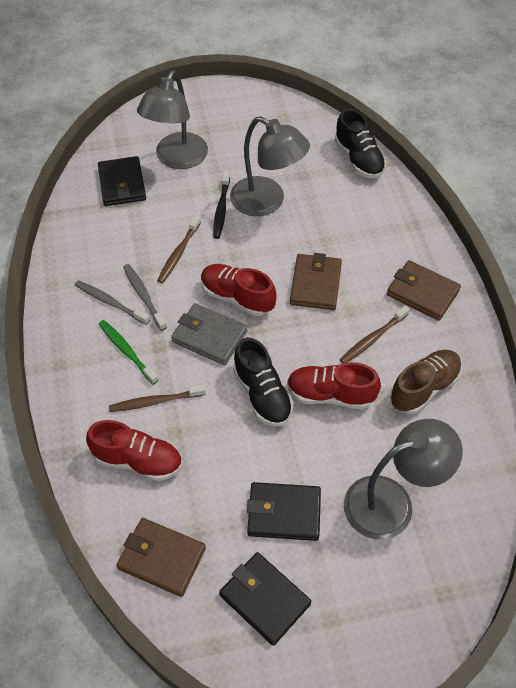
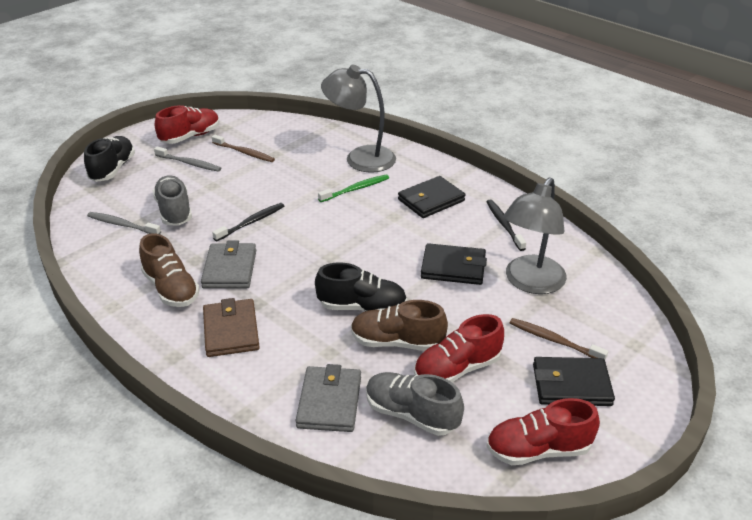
black toothbrush: [213,171,230,239] = 1 -> [212,203,284,241] [486,200,526,251] = 2
brown shoe: [390,350,462,414] = 1 -> [139,233,200,307] [351,300,448,351] = 2
brown toothbrush: [109,384,206,412] [157,215,201,283] [340,305,410,364] = 3 -> [212,135,275,162] [510,318,608,360] = 2
brown wallet: [116,518,206,597] [290,253,342,310] [387,260,461,321] = 3 -> [203,298,260,357] = 1
grey lamp: [137,70,208,169] [230,116,310,216] [344,419,463,540] = 3 -> [321,65,396,173] [503,178,567,294] = 2
grey shoe: none = 0 -> [153,175,192,226] [366,372,464,436] = 2
grey wallet: [171,303,247,365] = 1 -> [201,241,256,289] [296,364,361,432] = 2

